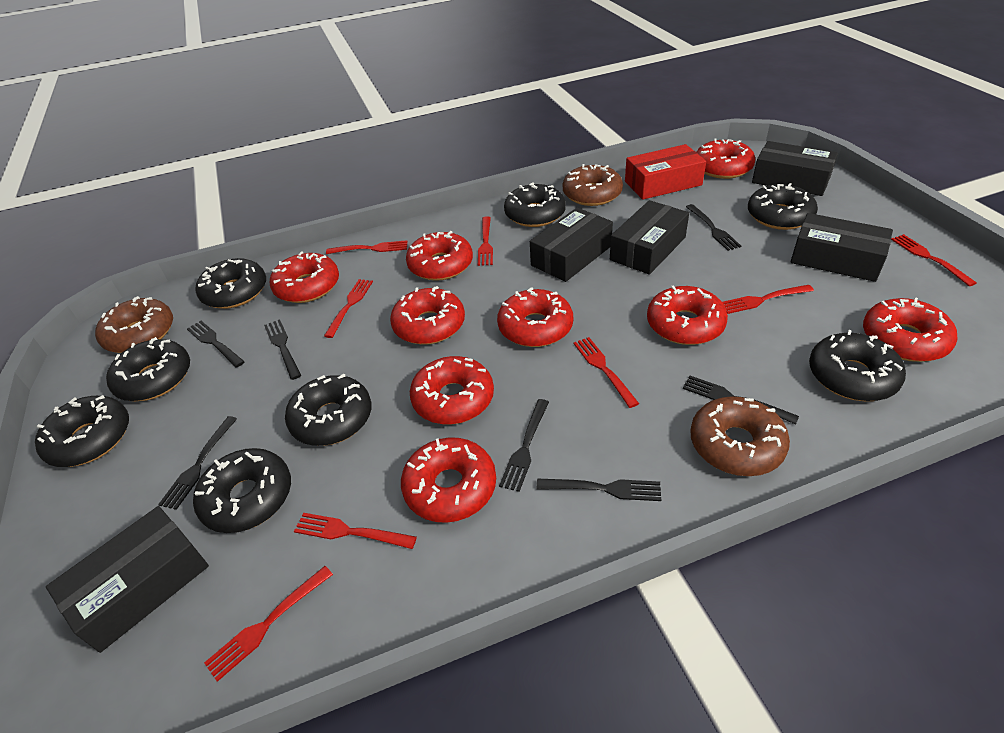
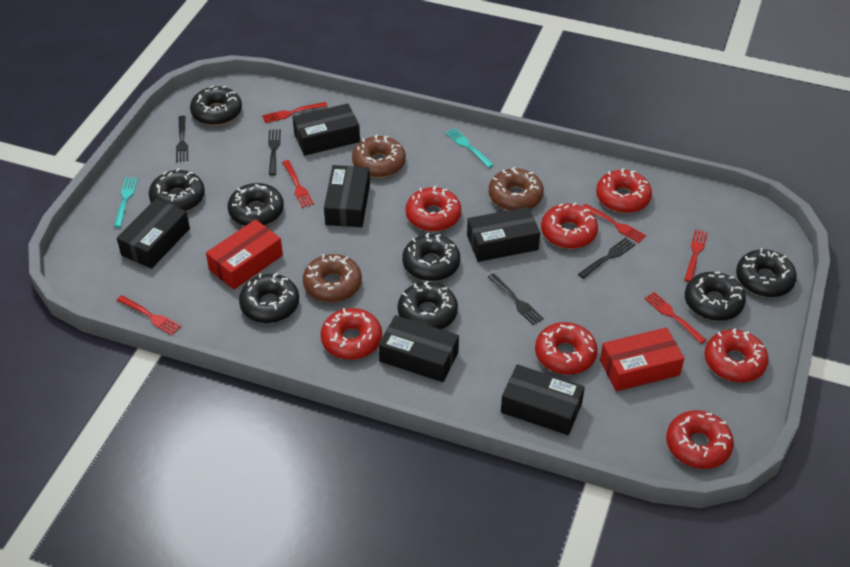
black box: [46,506,209,653] [530,207,613,282] [610,200,689,275] [752,141,838,196] [790,213,893,282] = 5 -> [117,199,190,269] [293,103,360,156] [324,165,370,227] [379,315,459,382] [467,207,540,262] [501,364,585,435] = 6
black fork: [158,416,237,510] [187,321,245,368] [264,319,301,380] [499,399,549,492] [537,479,661,501] [683,376,799,425] [686,204,741,251] = 7 -> [176,116,188,162] [268,129,281,175] [488,273,544,325] [578,238,635,279] = 4
red box: [625,144,706,200] = 1 -> [206,219,283,289] [600,327,685,391] = 2
red donut: [270,252,339,303] [390,286,465,345] [401,437,496,523] [406,231,473,281] [410,356,494,424] [497,287,573,347] [647,285,728,345] [697,138,755,179] [863,297,957,362] = 9 -> [321,308,382,360] [405,186,461,231] [535,322,598,375] [541,202,598,249] [596,168,652,213] [666,410,734,469] [704,328,768,382] = 7
red fork: [204,566,333,682] [294,513,417,549] [324,279,373,338] [326,240,408,254] [478,216,493,266] [574,337,639,408] [722,285,814,314] [891,234,977,286] = 8 -> [116,295,181,335] [262,102,327,123] [282,160,314,208] [582,204,646,243] [644,292,706,344] [684,229,708,282] = 6
turquoise fork: none = 0 -> [114,177,138,227] [445,128,494,168] = 2

